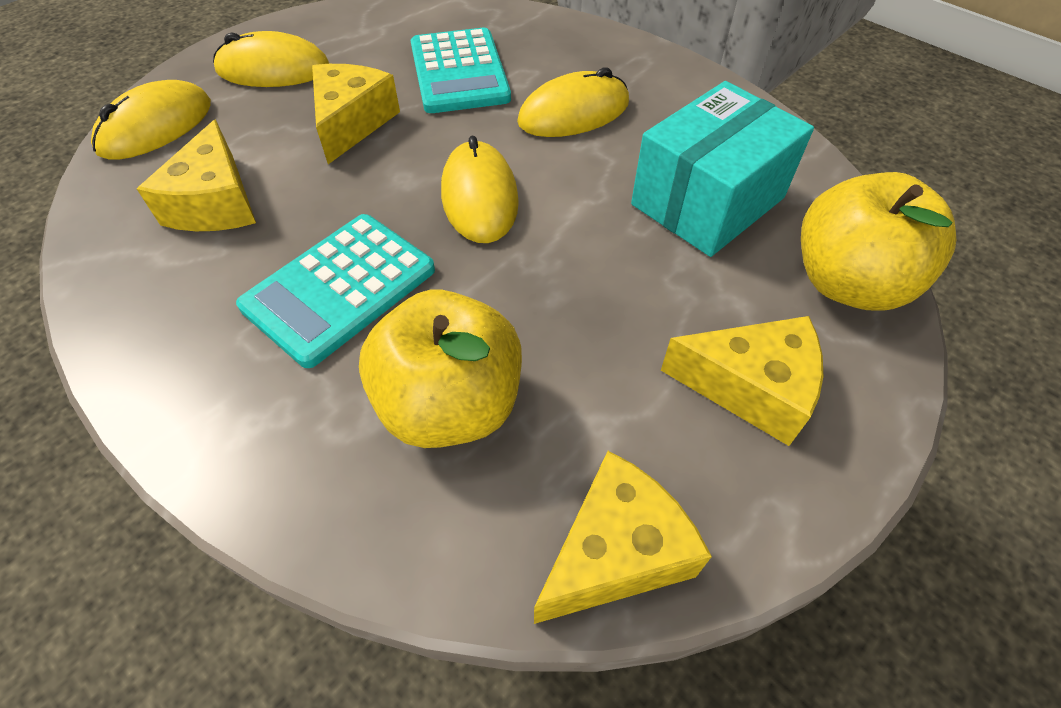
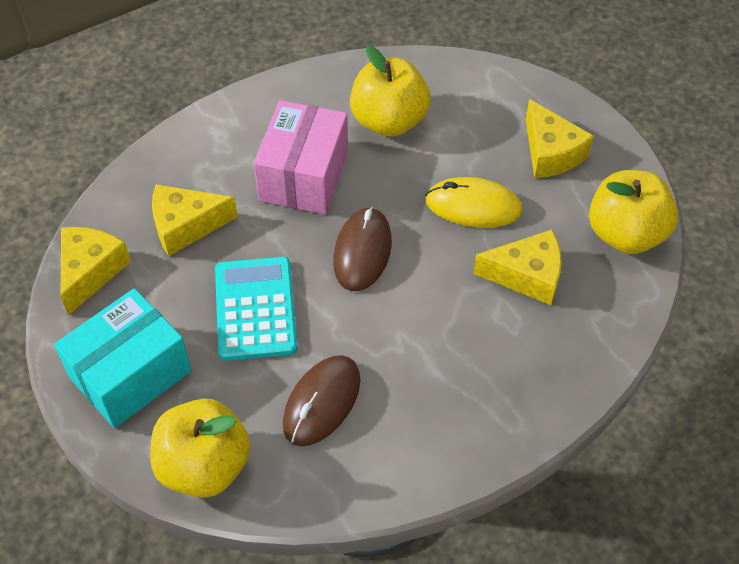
brown mouse: none = 0 -> [283,355,360,446] [333,207,392,291] = 2
pink box: none = 0 -> [254,100,348,214] = 1
turquoise calculator: [236,214,435,368] [411,28,511,113] = 2 -> [215,257,297,361] = 1
yellow apple: [359,289,522,448] [801,172,956,310] = 2 -> [150,399,251,497] [350,46,431,137] [589,170,679,254] = 3
yellow mouse: [91,80,211,160] [213,31,329,87] [441,136,519,243] [517,68,629,137] = 4 -> [425,177,522,228] = 1

